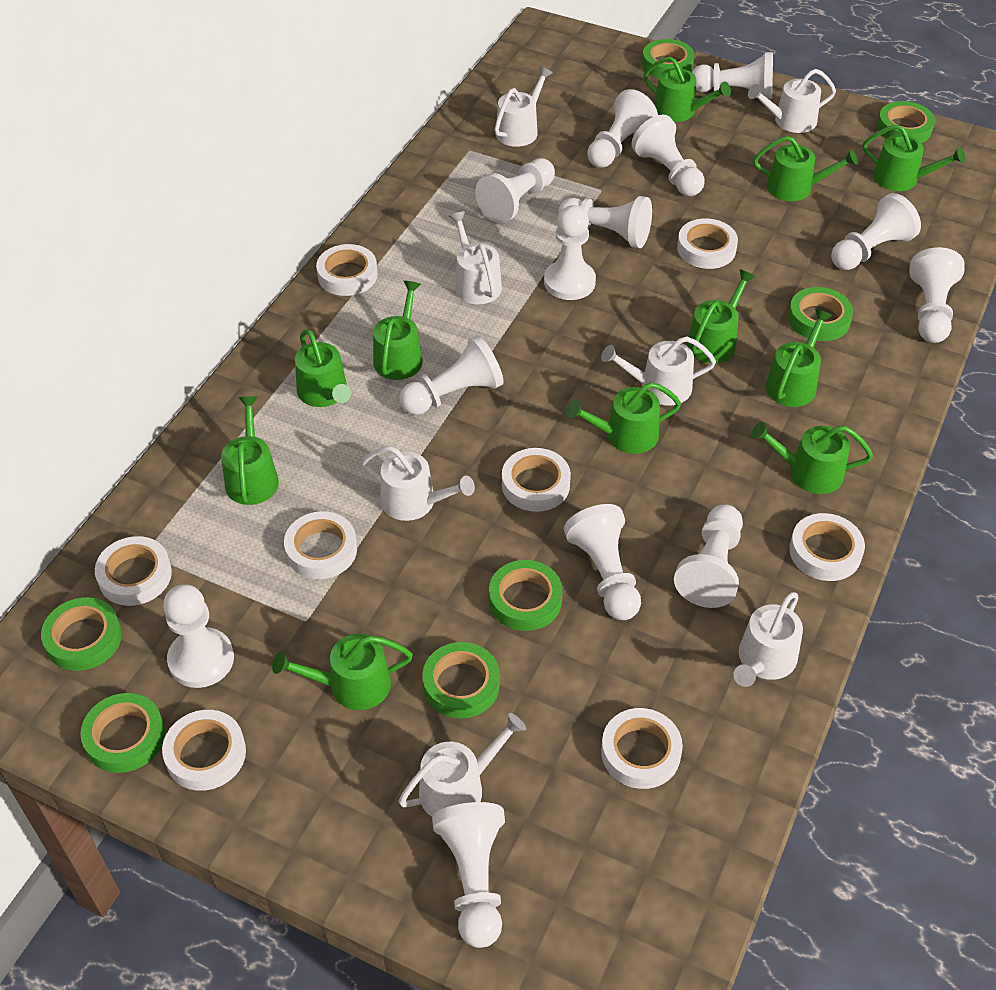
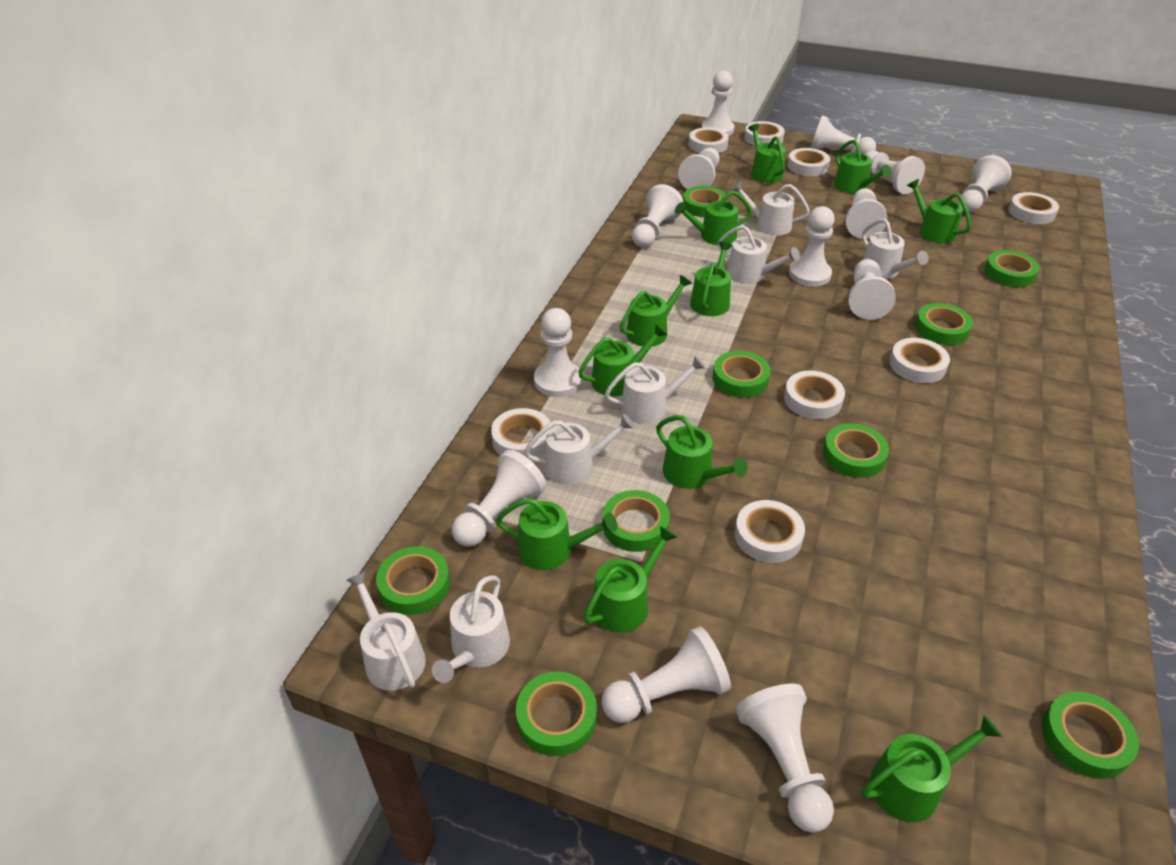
green tape: [41,597,122,671] [81,693,165,773] [422,642,500,718] [489,560,563,631] [642,39,695,78] [788,287,853,341] [877,101,935,143] = 7 -> [376,546,450,615] [516,671,597,756] [603,490,670,552] [683,186,727,217] [713,351,771,398] [823,424,889,478] [915,303,973,345] [984,250,1040,287] [1042,692,1139,779] = 9

